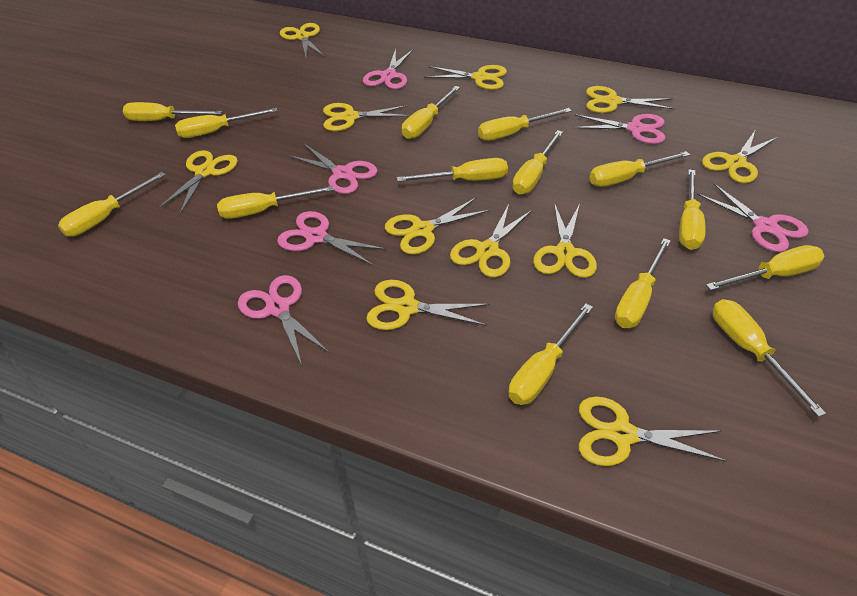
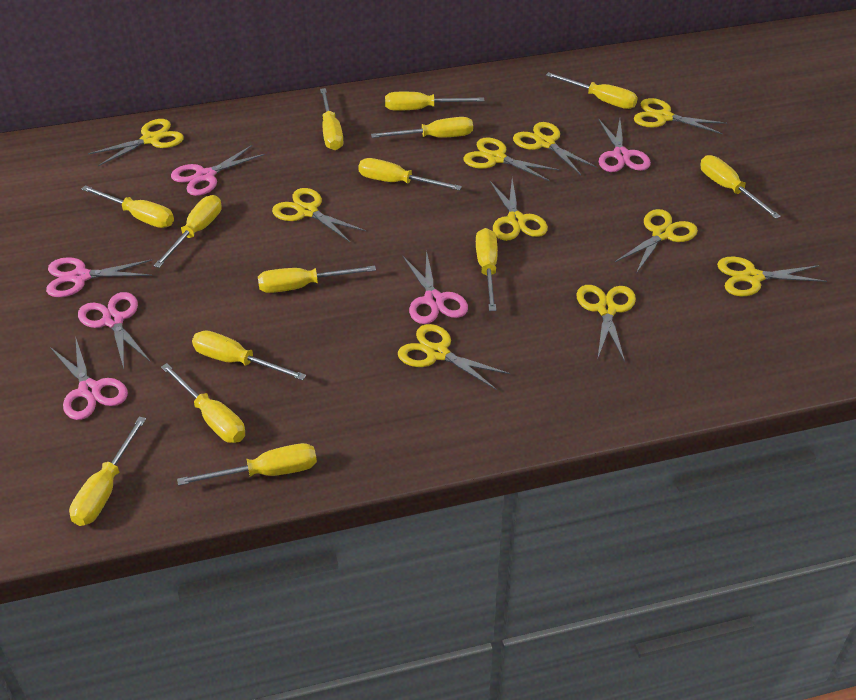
yellow scissors: [158,150,238,214] [280,23,325,58] [323,103,410,131] [366,280,490,330] [385,198,490,255] [424,65,507,90] [450,204,532,277] [533,203,597,278] [579,396,727,466] [586,86,675,113] [702,131,778,183] = 11 -> [88,119,184,166] [272,188,366,242] [398,324,511,390] [464,137,559,181] [489,179,548,241] [513,122,598,175] [576,285,636,362] [615,209,698,273] [634,98,727,134] [717,257,827,296] = 10

